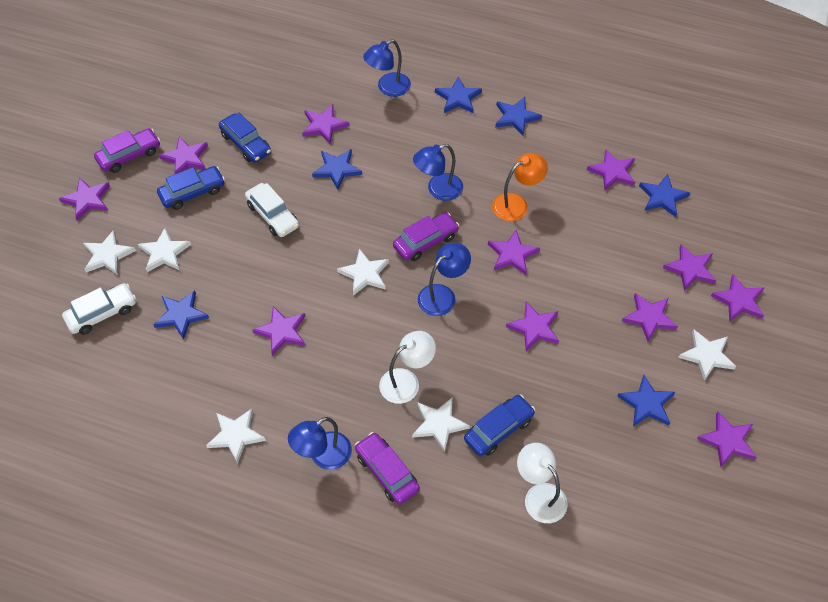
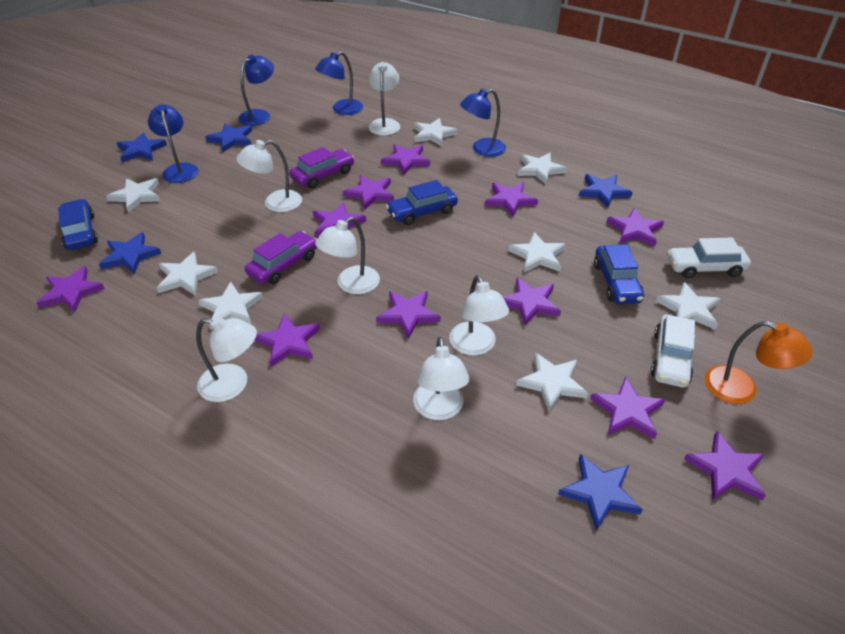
blue star: [153,290,209,340] [312,149,362,190] [435,77,482,113] [495,97,542,135] [617,375,675,426] [639,174,690,217] = 6 -> [99,232,161,274] [117,133,167,162] [206,123,252,152] [558,454,643,530] [579,174,633,208] = 5
purple car: [94,128,160,173] [355,432,420,505] [393,212,459,261] = 3 -> [245,231,317,284] [289,147,354,188] = 2
white lamp: [379,331,436,404] [517,443,568,523] = 2 -> [196,316,257,402] [236,140,302,212] [315,217,380,294] [368,62,400,135] [413,337,470,420] [449,275,509,356] = 6
white star: [83,230,136,275] [138,228,191,272] [206,409,266,464] [337,249,389,296] [412,398,470,452] [678,330,736,381] = 6 -> [106,178,160,213] [157,252,218,296] [198,282,263,330] [413,118,458,146] [508,232,566,272] [516,352,588,412] [517,153,567,184] [656,282,721,330] = 8

